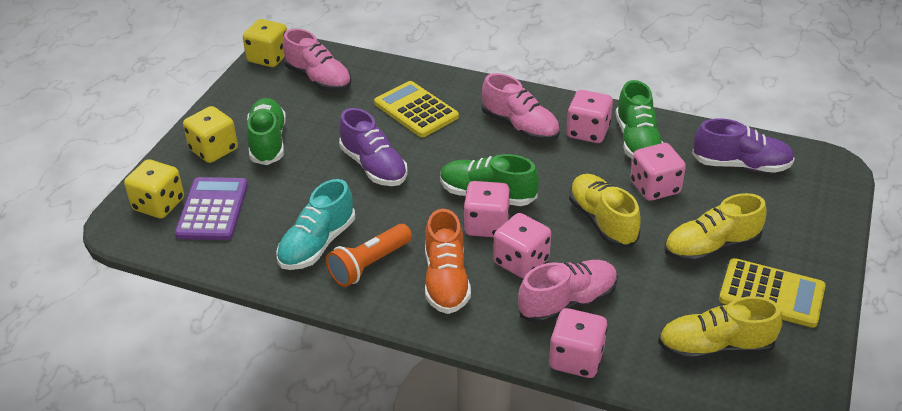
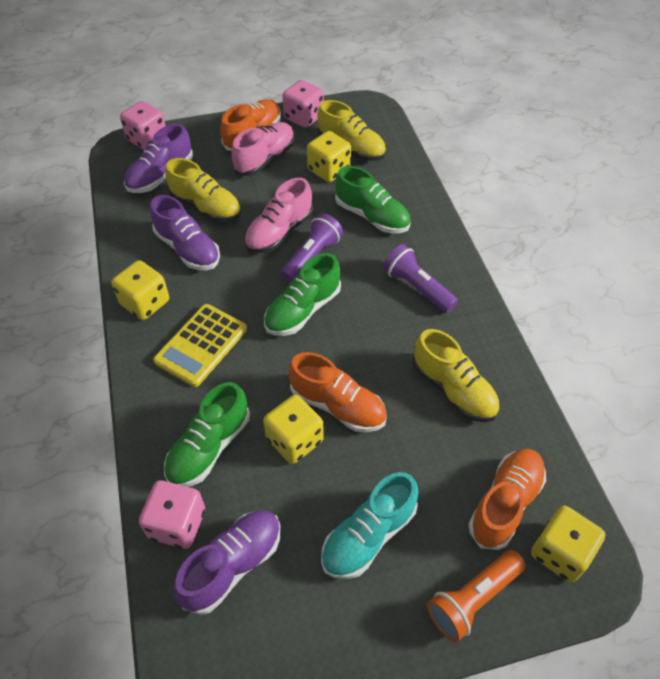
orange shoe: [425,209,471,314] = 1 -> [221,99,281,151] [288,352,387,432] [468,449,546,550] = 3
pink dice: [463,181,510,237] [493,213,551,279] [549,308,608,378] [566,90,613,143] [630,143,686,201] = 5 -> [120,101,166,150] [139,480,205,549] [282,80,324,128] = 3
pink shoe: [283,29,352,92] [482,73,560,141] [518,260,618,324] = 3 -> [231,122,295,176] [244,178,313,253] = 2
purple calculator: [175,177,248,240] = 1 -> none = 0
purple flashlight: none = 0 -> [280,213,343,283] [383,244,458,313] = 2
purple shoe: [339,108,408,186] [692,118,795,173] = 2 -> [124,124,193,193] [150,195,220,270] [174,511,281,615] = 3
yellow calculator: [374,81,459,137] [719,258,826,328] = 2 -> [153,304,247,387] = 1
yellow dice: [124,159,184,218] [183,106,238,163] [243,19,287,67] = 3 -> [111,260,169,320] [263,395,324,464] [307,131,351,182] [531,506,606,583] = 4

